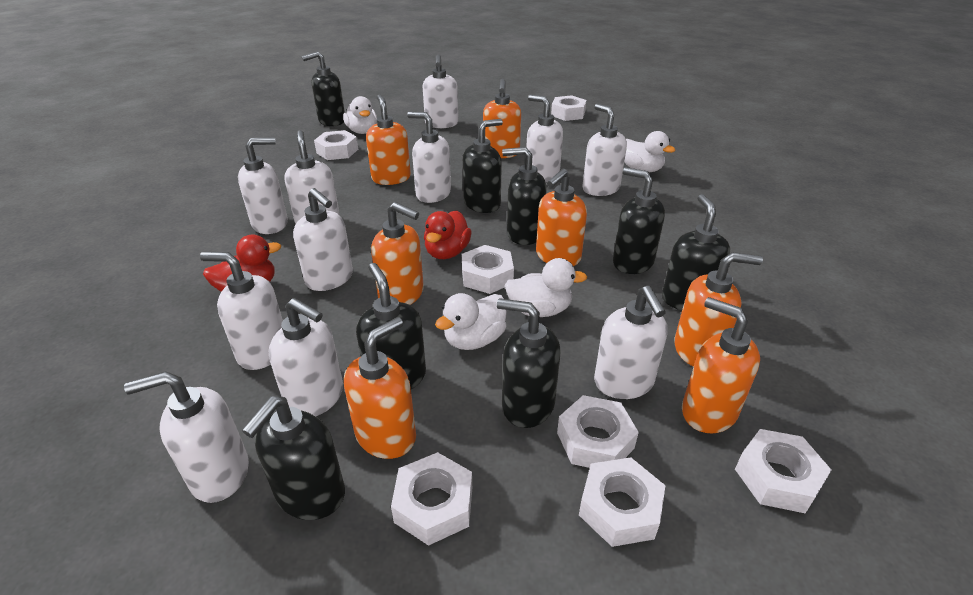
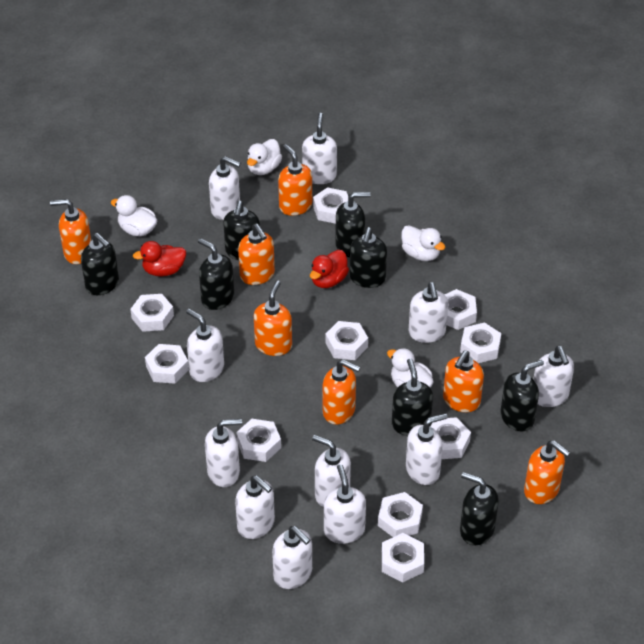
white nut: [314,130,358,160] [391,452,472,546] [462,245,514,294] [551,95,586,121] [557,395,639,468] [579,457,666,547] [735,429,831,513] = 7 -> [130,294,174,332] [145,344,189,384] [236,419,281,462] [313,187,348,224] [325,321,368,360] [378,492,423,537] [382,533,424,582] [431,417,471,459] [444,289,477,330] [460,322,501,363] = 10

